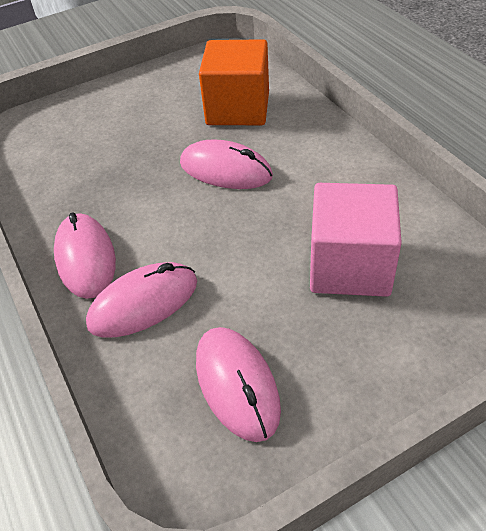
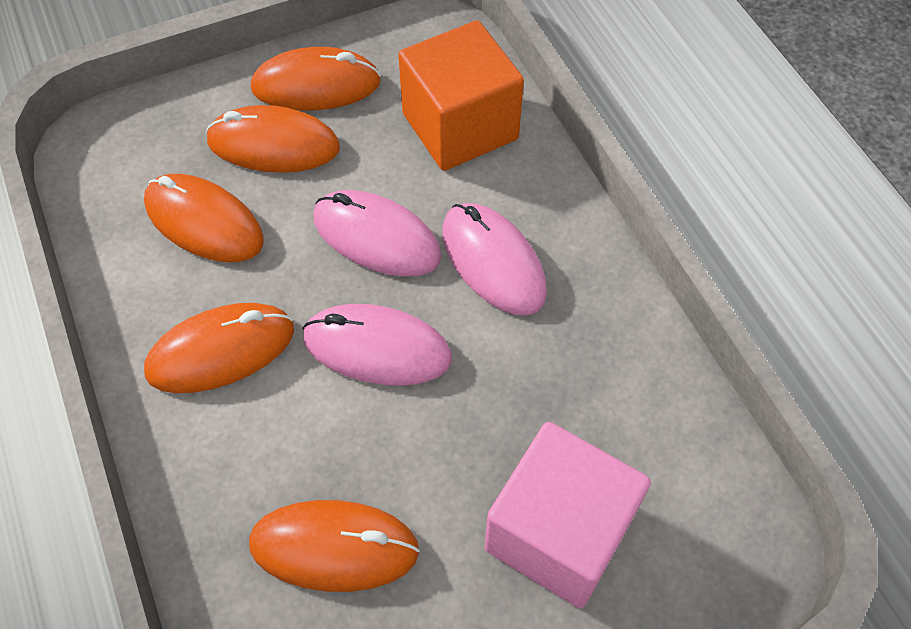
orange mouse: none = 0 -> [144,174,264,262] [144,303,294,393] [206,105,340,173] [249,500,420,592] [251,47,381,111] = 5
pink mouse: [54,212,116,299] [86,262,197,337] [180,139,273,189] [196,327,281,442] = 4 -> [302,304,452,386] [313,190,442,277] [442,203,547,316] = 3

